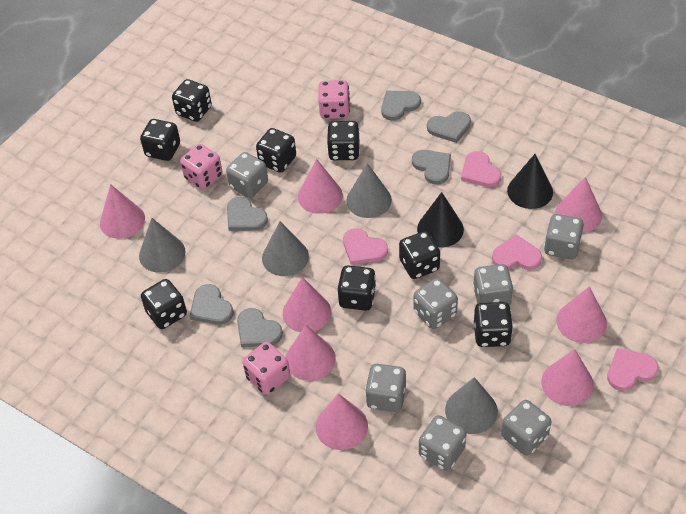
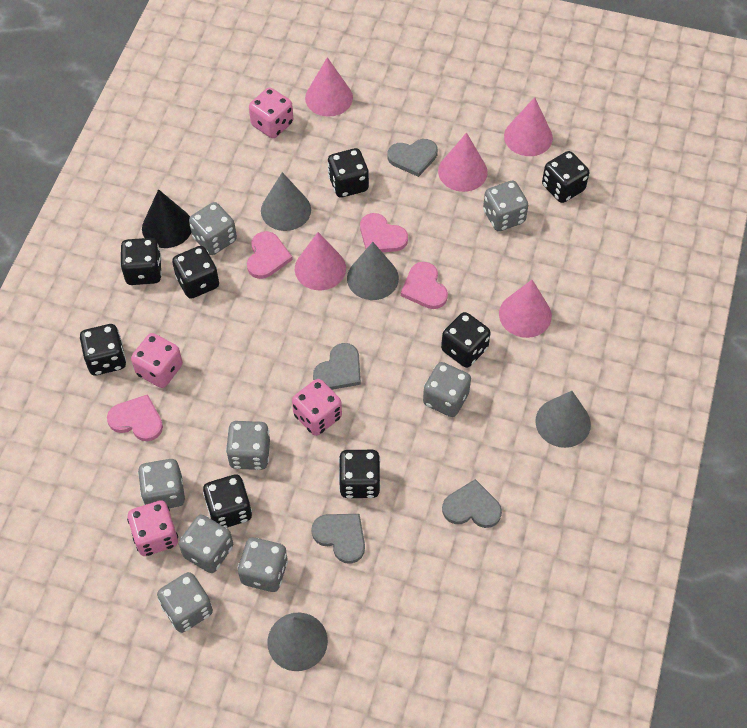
black cone: [417,192,464,248] [507,154,553,209] = 2 -> [142,189,191,248] = 1
grey dice: [226,152,268,198] [365,364,406,412] [414,278,458,329] [419,415,466,471] [473,264,513,306] [501,400,551,456] [544,214,584,259] = 7 -> [138,459,185,508] [157,572,213,633] [179,514,233,573] [189,202,237,255] [226,421,270,470] [238,537,288,592] [423,362,471,417] [483,181,528,231] = 8
grey heart: [189,284,234,325] [227,197,268,231] [237,308,283,347] [381,91,421,121] [412,150,451,185] [427,111,471,143] = 6 -> [311,514,365,564] [313,343,361,390] [387,139,438,177] [442,479,502,528] = 4
pink cone: [100,184,145,239] [283,277,331,332] [286,325,336,381] [298,159,343,214] [316,394,368,450] [541,349,594,406] [555,177,602,233] [556,286,607,343] = 8 -> [295,232,346,290] [305,57,353,117] [438,133,488,192] [499,280,552,338] [504,97,553,156] = 5
pink dice: [180,144,223,190] [243,342,290,395] [318,80,350,119] = 3 -> [127,500,178,556] [131,333,183,388] [249,87,293,138] [292,379,342,436] = 4

